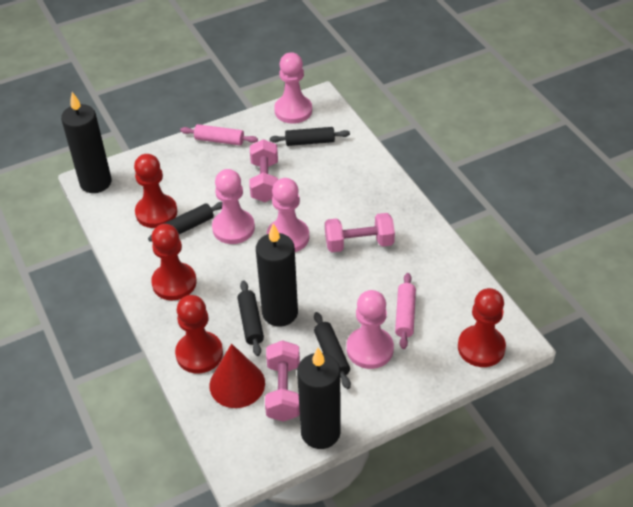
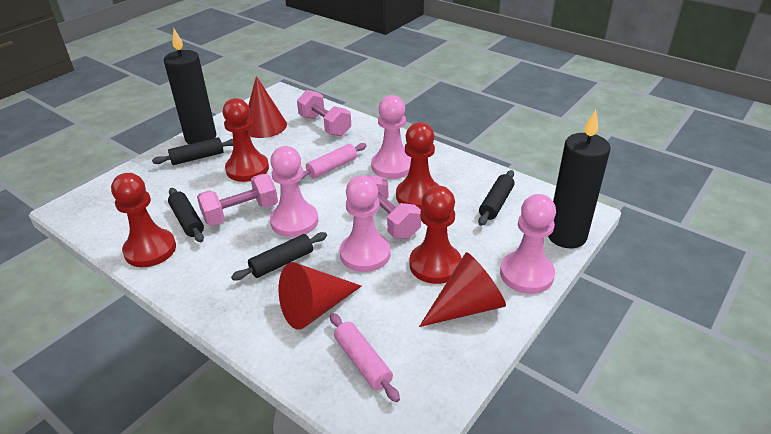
black candle: [61,92,112,193] [256,223,298,327] [297,348,341,449] = 3 -> [164,29,216,144] [548,110,610,248] = 2
red cone: [209,344,265,408] = 1 -> [248,76,287,138] [279,262,362,330] [419,252,506,327] = 3

